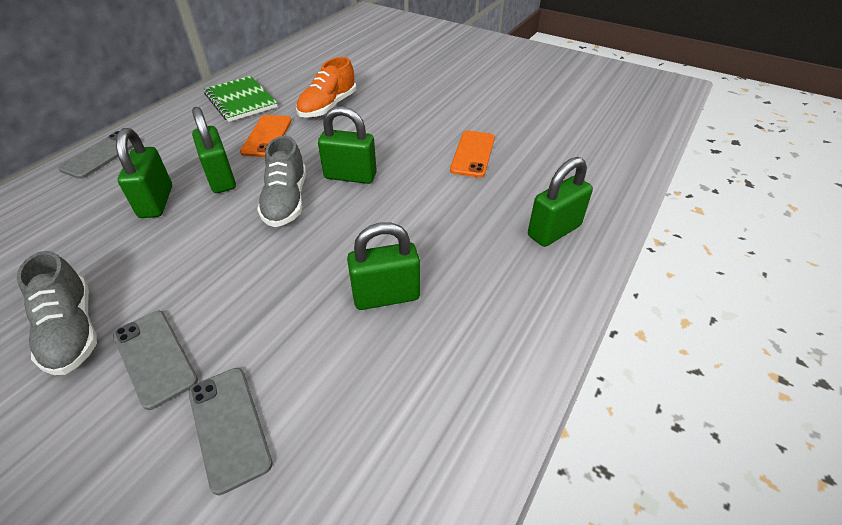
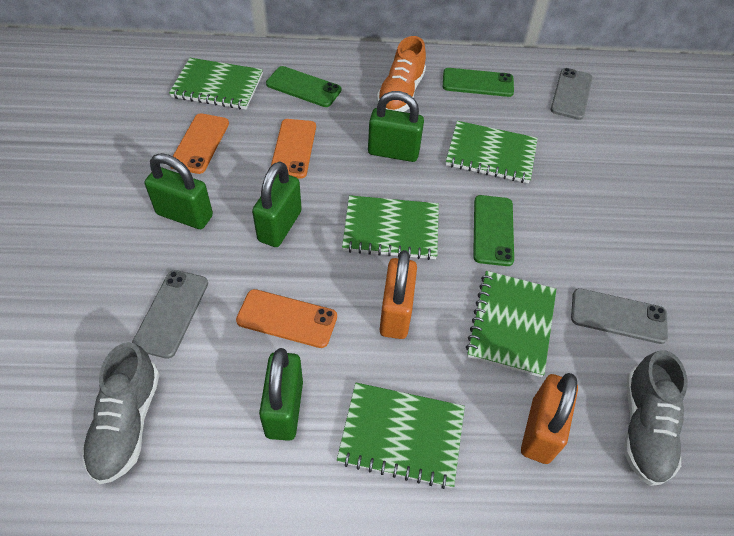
green notebook: [204,76,278,122] = 1 -> [169,58,263,110] [337,383,465,489] [342,195,439,260] [446,121,538,183] [466,271,556,377] = 5
green padlock: [116,128,172,218] [192,107,236,193] [318,106,377,184] [347,222,420,310] [528,157,593,247] = 5 -> [145,153,213,229] [252,161,302,247] [259,348,303,441] [368,91,424,162] = 4
green phone: none = 0 -> [266,66,341,107] [443,68,514,97] [473,195,514,266] = 3
orange padlock: none = 0 -> [380,250,417,339] [521,373,578,464] = 2
orange phone: [240,115,292,157] [450,130,495,178] = 2 -> [170,113,229,174] [236,289,337,348] [271,119,316,179] = 3

